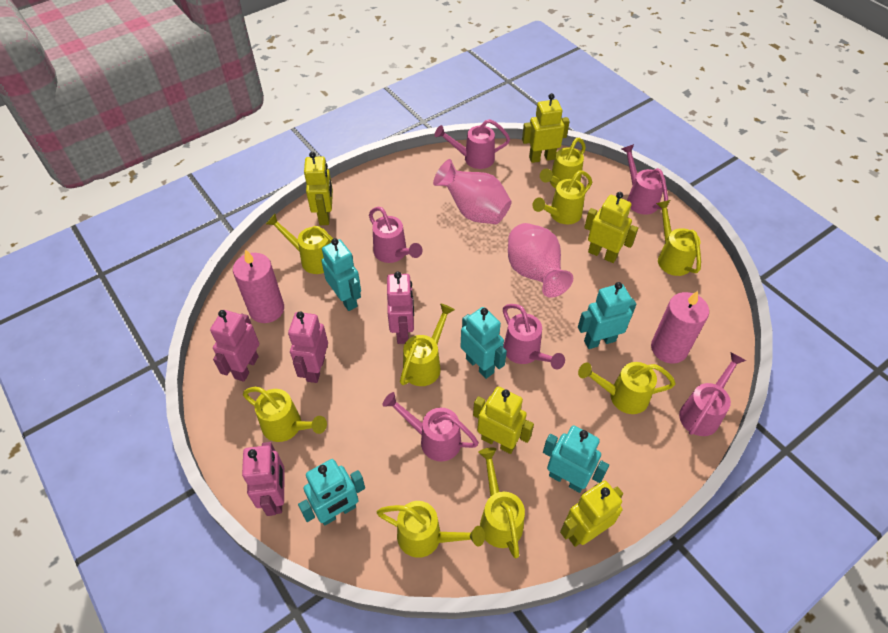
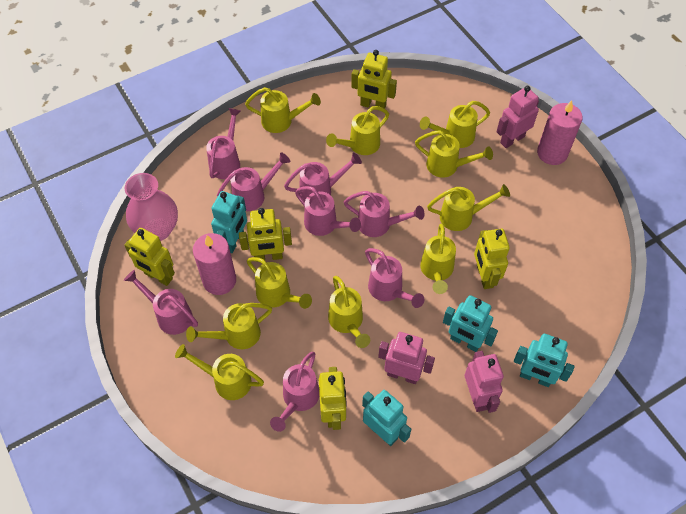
pink robot: [210,310,259,382] [242,442,285,516] [288,311,328,383] [387,272,414,344] = 4 -> [378,332,435,384] [465,351,504,413] [496,86,539,148] = 3
pink vase: [433,159,512,224] [508,223,573,298] = 2 -> [125,173,178,241] = 1
pink watering can: [369,207,422,263] [382,392,479,462] [435,119,510,169] [503,304,565,369] [621,144,668,215] [679,352,746,436] = 6 -> [124,270,198,335] [206,108,241,179] [217,152,290,211] [270,352,320,432] [284,153,362,201] [295,186,361,236] [344,191,424,237] [365,248,424,308] = 8
turquoise robot: [298,459,365,526] [321,238,361,311] [461,307,507,379] [543,426,609,493] [578,282,636,349] = 5 -> [211,191,247,253] [362,390,411,446] [443,295,498,352] [514,334,575,387] = 4
yellow watering can: [243,387,327,442] [266,214,333,274] [377,501,485,558] [400,303,455,386] [478,448,525,558] [533,171,592,224] [540,138,586,189] [578,362,676,414] [656,200,701,276] = 9 -> [175,344,264,400] [186,303,272,349] [245,87,321,133] [247,257,312,309] [326,106,389,155] [328,276,370,348] [415,130,493,177] [420,101,490,148] [420,224,456,294] [427,184,510,231] = 10

